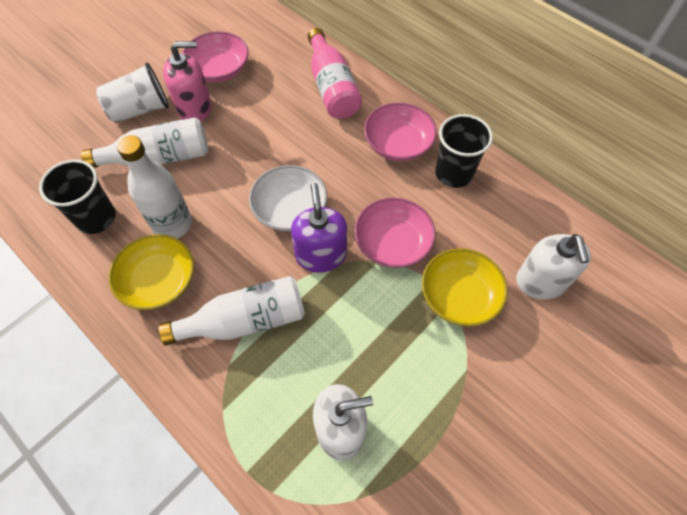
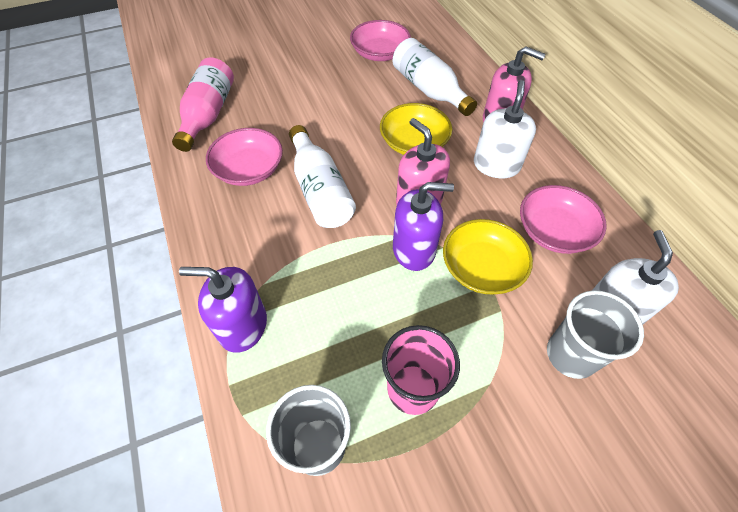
black cup: [39,160,116,234] [435,114,493,188] = 2 -> none = 0
grey cup: none = 0 -> [266,385,351,476] [547,290,644,379] = 2
pink cup: none = 0 -> [382,325,460,415] = 1
pink soap dispenser: [163,41,212,121] = 1 -> [396,118,450,205] [483,47,546,123] = 2
purple soap dispenser: [291,183,347,273] = 1 -> [179,267,267,353] [393,182,454,271] = 2
white bottle: [81,117,208,168] [117,135,192,238] [159,276,305,346] = 3 -> [289,125,356,228] [393,38,477,116] = 2
white bowl: [249,165,327,231] = 1 -> none = 0
white cup: [96,63,169,123] = 1 -> none = 0

